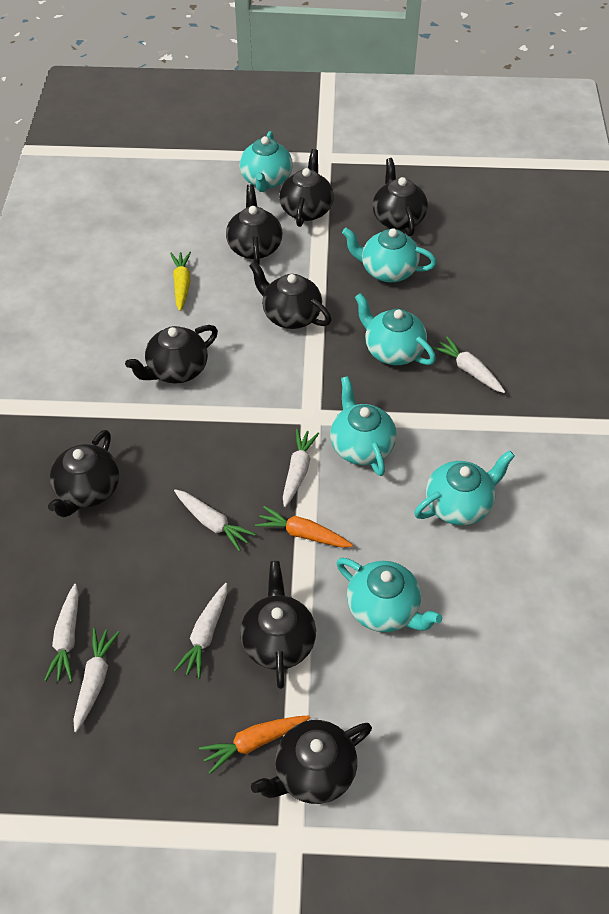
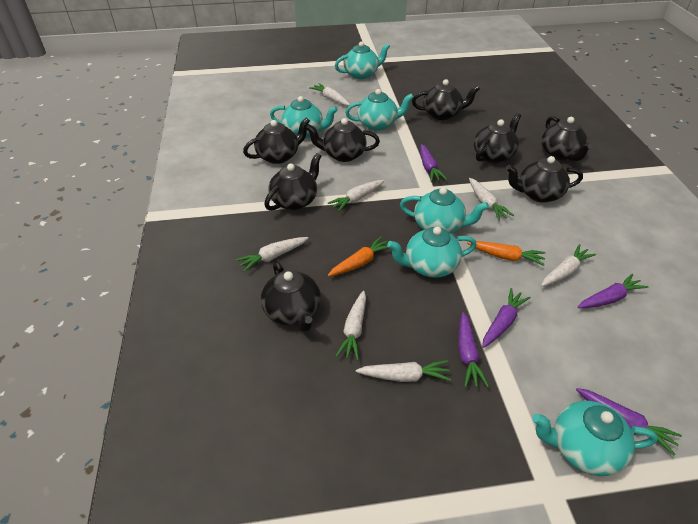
purple carrot: none = 0 -> [420,144,447,182] [458,312,489,388] [482,288,531,348] [576,388,682,455] [578,274,648,308] = 5
white carrot: [44,584,79,682] [73,628,120,732] [174,489,256,551] [174,583,227,679] [283,429,319,507] [432,337,505,393] = 6 -> [236,237,308,272] [309,83,350,105] [327,180,385,212] [336,291,366,361] [356,360,451,382] [469,178,514,220] [541,244,596,286] = 7
yellow carrot: [170,252,191,311] = 1 -> none = 0

